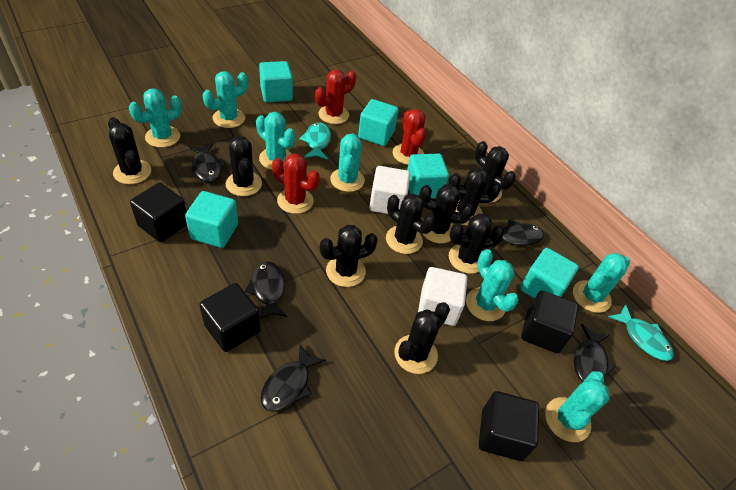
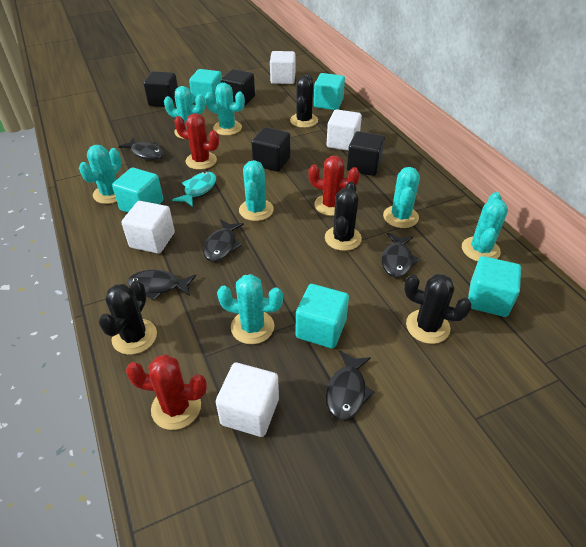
black cactus: [108,117,151,184] [226,136,262,196] [320,225,378,287] [386,194,436,254] [394,302,450,374] [419,184,474,243] [448,168,501,226] [449,213,505,274] [475,141,516,203] = 9 -> [98,280,157,355] [290,74,318,128] [325,182,362,251] [404,274,472,344] = 4
turquoise fish: [299,122,331,160] [608,304,674,361] = 2 -> [172,172,216,207] = 1
white cube: [369,166,410,214] [418,267,467,326] = 2 -> [121,201,175,254] [216,363,279,437] [270,51,295,84] [327,109,362,151] = 4

